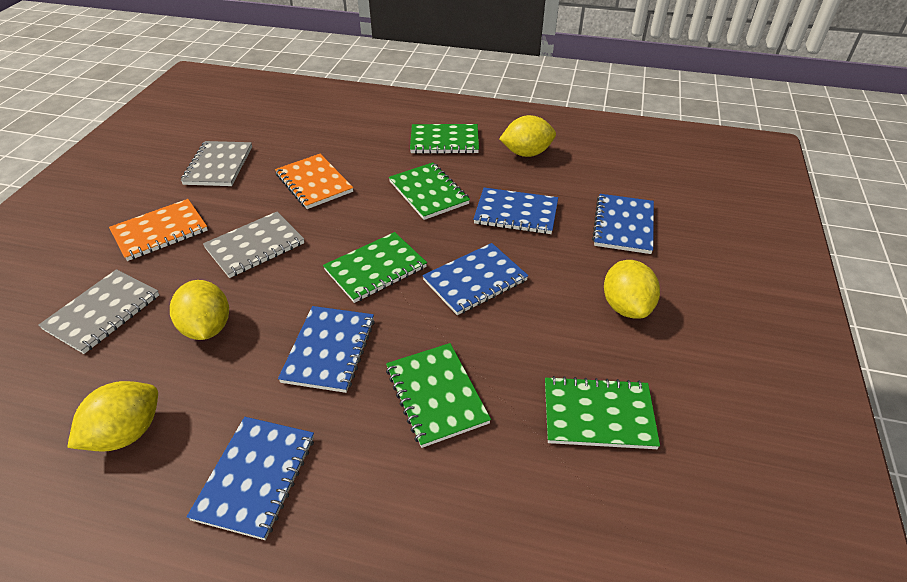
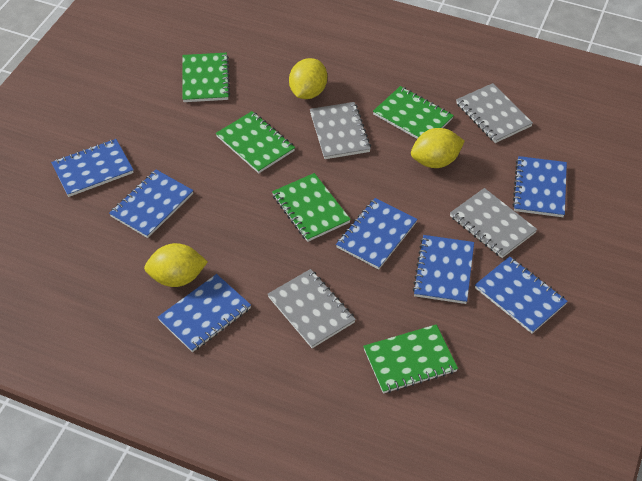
blue notebook: [187,417,314,540] [278,306,375,393] [422,243,528,315] [473,188,558,234] [592,194,654,254] = 5 -> [51,139,134,197] [109,170,194,238] [157,274,251,352] [336,198,418,270] [413,235,474,304] [475,256,568,334] [512,156,567,217] = 7
grey notebook: [38,269,159,354] [181,141,252,186] [203,212,304,278] = 3 -> [268,269,356,348] [310,102,371,159] [450,188,537,258] [456,83,533,143] = 4
orange notebook: [109,199,208,261] [275,154,353,209] = 2 -> none = 0
yellow lemon: [67,381,158,452] [170,280,229,340] [499,115,556,157] [604,260,660,318] = 4 -> [144,243,208,287] [289,58,327,99] [411,128,465,168] = 3

